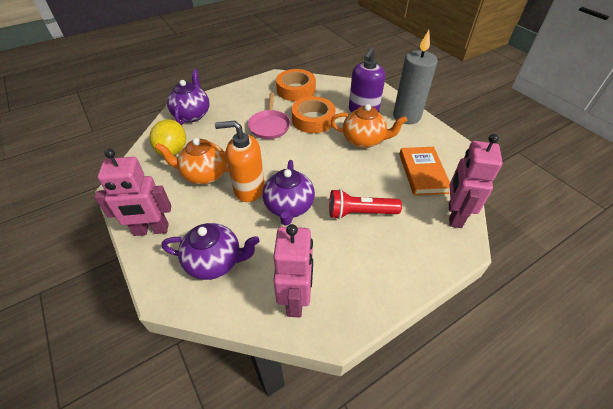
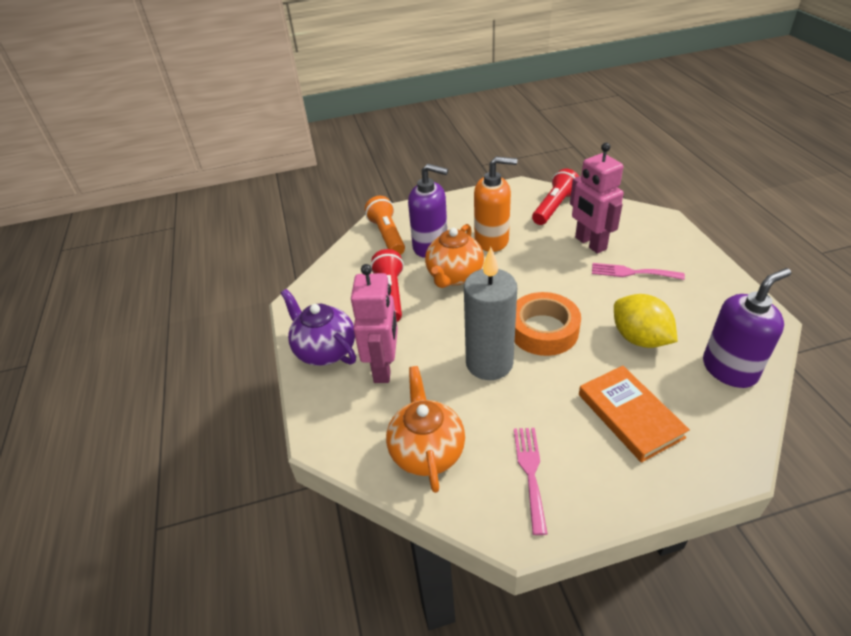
orange flashlight: none = 0 -> [365,196,405,255] = 1
orange tape: [276,69,316,101] [292,96,336,133] = 2 -> [515,292,581,356] = 1
pink fork: none = 0 -> [514,428,548,535] [592,263,685,280] = 2
pink pan: [248,93,290,139] = 1 -> none = 0
pink robot: [94,149,171,236] [273,224,313,318] [449,134,503,228] = 3 -> [351,264,398,383] [570,143,624,254] = 2
purple soap dispenser: [349,47,385,112] = 1 -> [408,164,448,258] [703,268,791,388] = 2
purple teapot: [162,223,260,280] [167,69,210,125] [263,160,315,225] = 3 -> [281,289,356,366] = 1
red flashlight: [329,189,402,219] = 1 -> [371,249,404,322] [532,169,579,225] = 2

